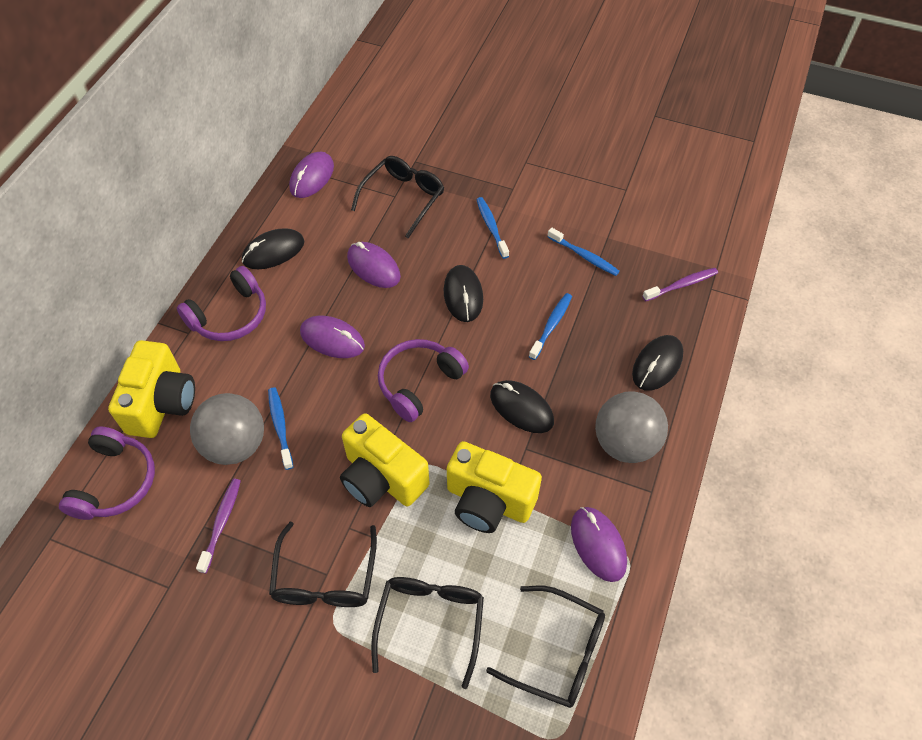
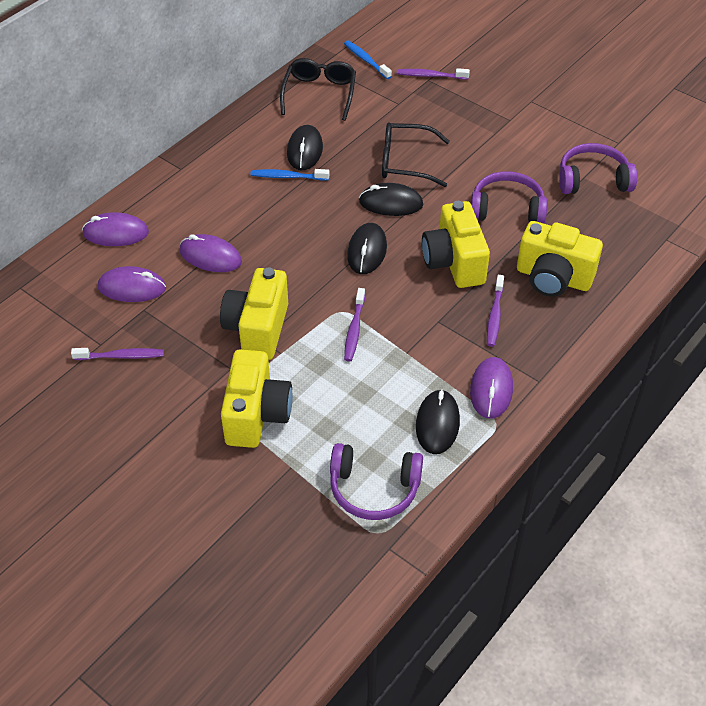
black glasses: [269,522,377,607] [351,156,444,239] [371,577,484,689] [486,586,605,708] = 4 -> [280,58,356,121] [382,122,450,187] = 2
blue toothbrush: [268,387,293,470] [476,197,509,259] [529,293,572,360] [547,227,620,276] = 4 -> [250,169,330,180] [344,41,392,79] = 2
grey ball: [190,393,264,465] [595,391,668,463] = 2 -> none = 0
purple toothbrush: [196,479,241,574] [643,268,718,301] = 2 -> [71,348,164,360] [344,288,365,362] [397,68,470,79] [487,275,504,347] = 4
yellow camera: [108,340,195,438] [340,413,430,507] [447,441,542,533] = 3 -> [220,267,288,360] [221,350,293,448] [422,201,490,288] [517,221,603,297] = 4

